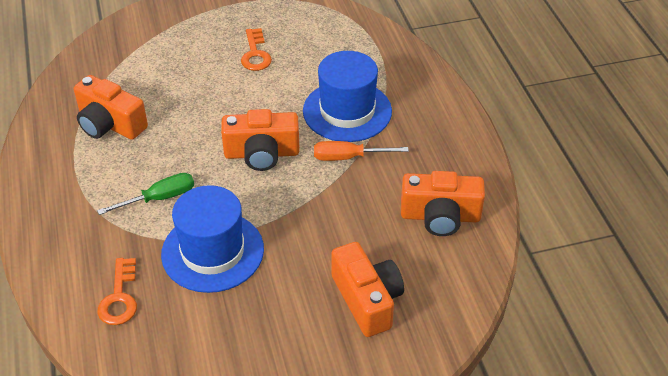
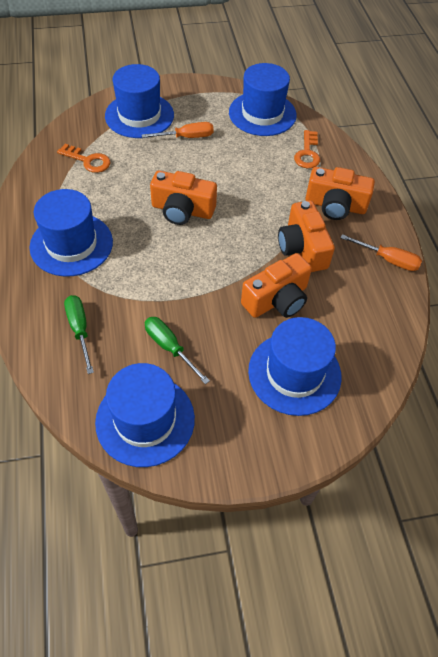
blue hat: [161,185,264,293] [303,51,392,142] = 2 -> [29,189,113,277] [95,363,195,467] [105,64,174,138] [229,63,297,136] [248,317,342,416] = 5
green screwdriver: [97,173,194,215] = 1 -> [64,295,94,374] [145,317,210,384] = 2
orange screwdriver: [314,141,409,161] = 1 -> [142,122,214,138] [340,234,422,271] = 2

